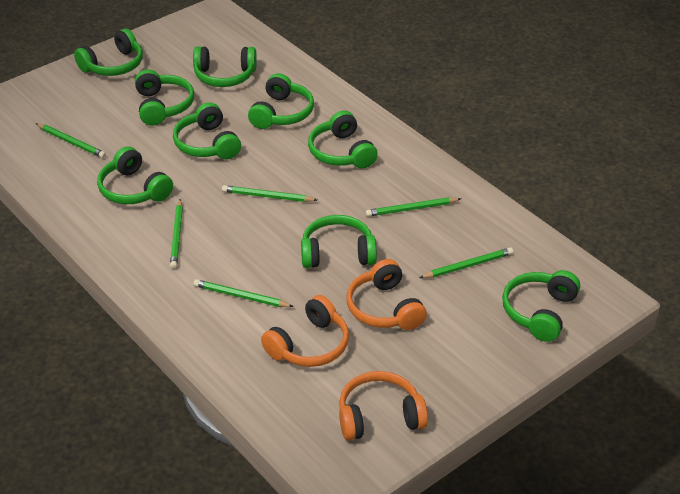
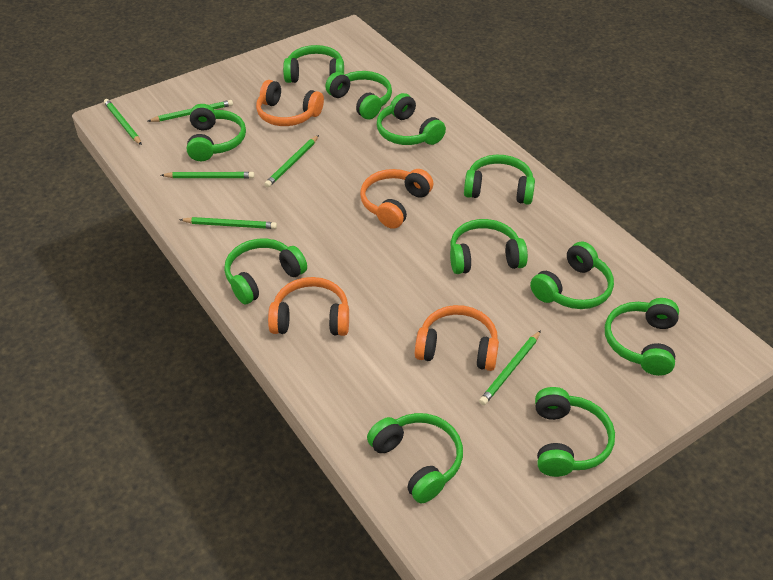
green headphones: [74,29,143,76] [97,146,173,204] [135,69,194,126] [173,103,241,159] [193,46,257,87] [248,73,314,129] [301,215,377,268] [308,110,378,169] [502,270,580,342] = 9 -> [187,104,246,161] [224,238,307,304] [283,45,344,83] [325,71,392,119] [367,413,463,504] [377,93,446,145] [450,219,528,274] [464,155,535,205] [530,241,614,309] [535,387,615,477] [605,298,679,376] = 11
orange headphones: [261,295,349,367] [339,371,428,440] [347,259,427,330] = 3 -> [256,80,324,126] [268,277,349,336] [360,169,433,229] [415,305,499,371] = 4

